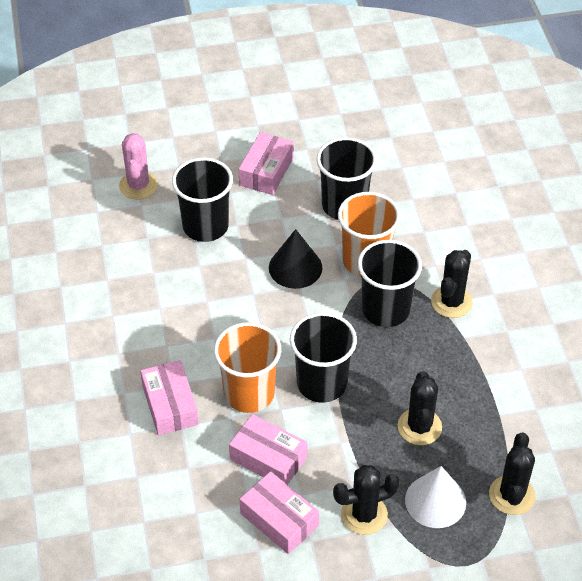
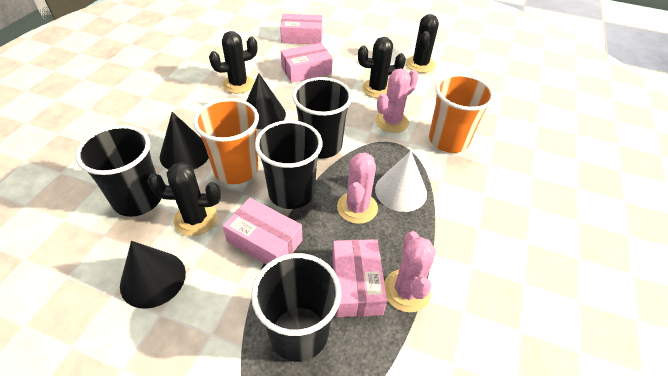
black cone: [269,229,322,289] = 1 -> [120,241,186,309] [160,112,209,170] [246,73,286,129] = 3
pink cactus: [119,133,158,200] = 1 -> [337,153,378,224] [375,68,419,133] [384,231,436,312] = 3

